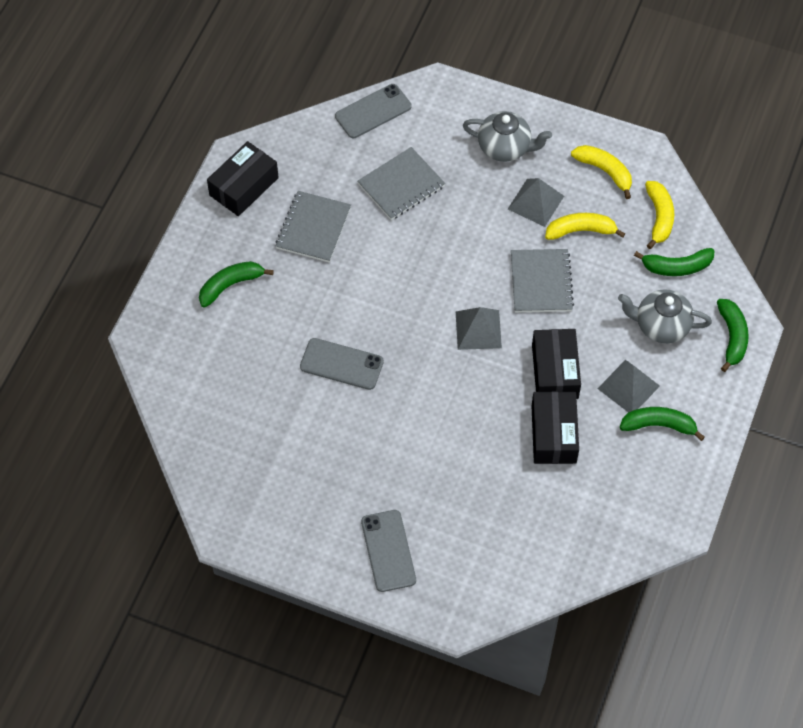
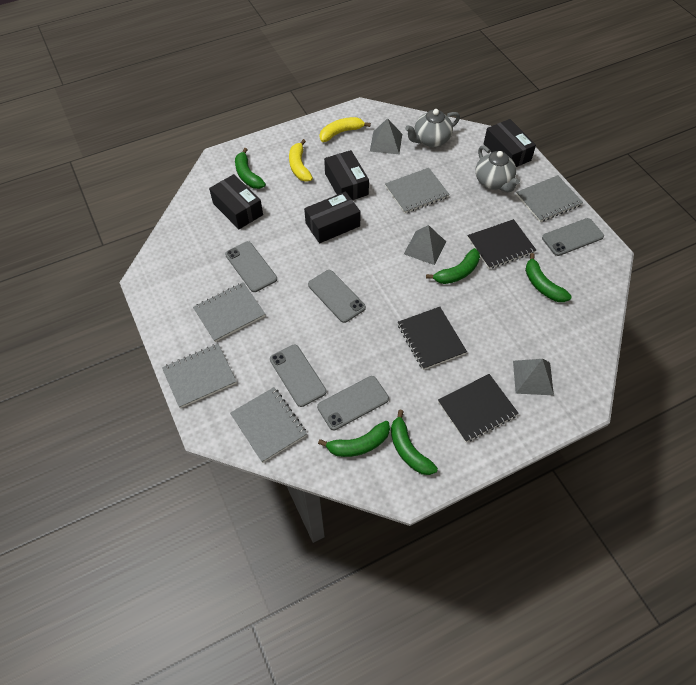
black box: [207,141,279,216] [531,391,579,464] [532,329,581,399] = 3 -> [209,174,263,229] [304,191,361,243] [324,150,369,200] [484,119,536,167] = 4
black notebook: none = 0 -> [398,307,467,370] [438,374,519,442] [467,219,536,269] = 3
green banana: [199,261,274,308] [620,407,705,441] [634,248,714,276] [717,299,749,372] = 4 -> [235,148,266,189] [318,421,390,457] [391,410,438,475] [426,248,480,284] [525,253,572,302] = 5
grey notebook: [276,191,351,262] [358,147,445,220] [511,249,574,313] = 3 -> [162,344,237,408] [193,282,265,342] [230,387,307,463] [385,168,450,213] [516,175,583,222] = 5
grey phone: [300,338,384,390] [335,84,412,138] [361,510,416,592] = 3 -> [225,241,277,292] [270,345,326,407] [308,270,366,323] [317,376,389,430] [542,218,604,256] = 5
yellow banana: [545,213,625,240] [571,145,632,199] [645,181,674,249] = 3 -> [289,139,313,182] [320,117,371,142] = 2

